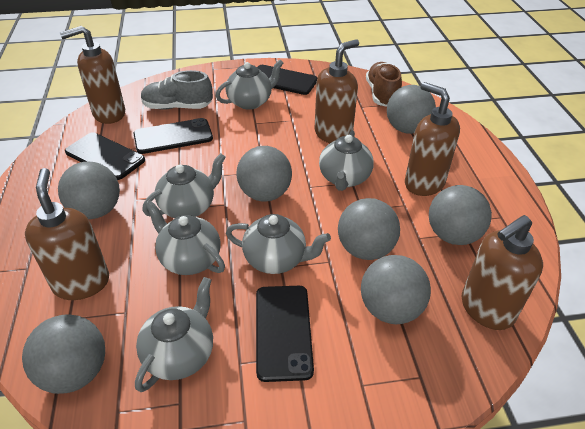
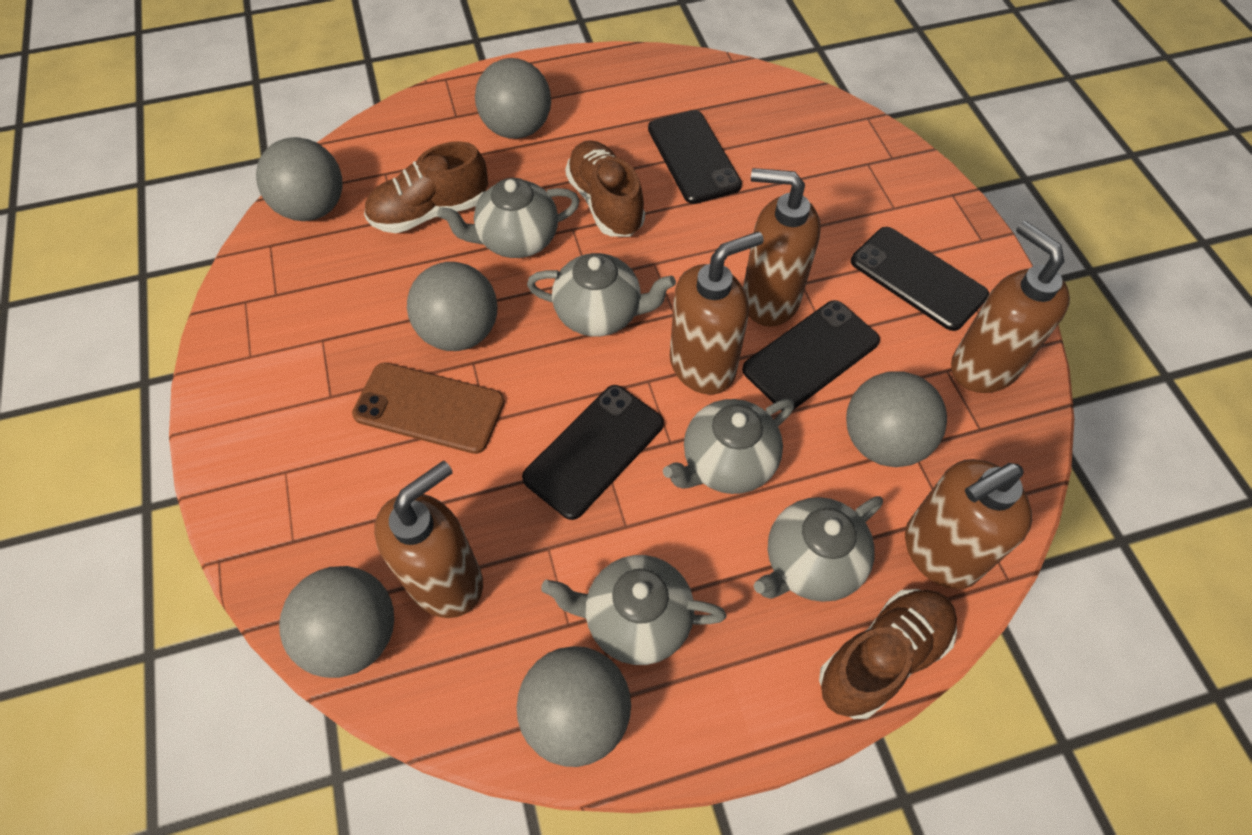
brown phone: none = 0 -> [352,363,505,454] = 1
brown shoe: [366,62,402,107] = 1 -> [364,141,488,233] [565,140,645,237] [819,589,957,719] = 3
grey ball: [22,314,105,394] [58,162,120,219] [236,146,292,202] [338,198,400,260] [361,255,431,324] [387,85,436,134] [429,185,492,245] = 7 -> [256,137,342,221] [279,566,394,678] [407,262,498,351] [475,58,551,139] [517,646,631,767] [846,372,947,467] = 6
grey shoe: [141,70,213,110] = 1 -> none = 0
grey teapot: [135,277,213,392] [142,153,226,218] [145,201,225,275] [216,60,283,110] [226,214,331,274] [319,130,374,191] = 6 -> [437,178,579,258] [527,253,676,337] [541,555,726,665] [663,399,794,494] [754,496,883,602] = 5

